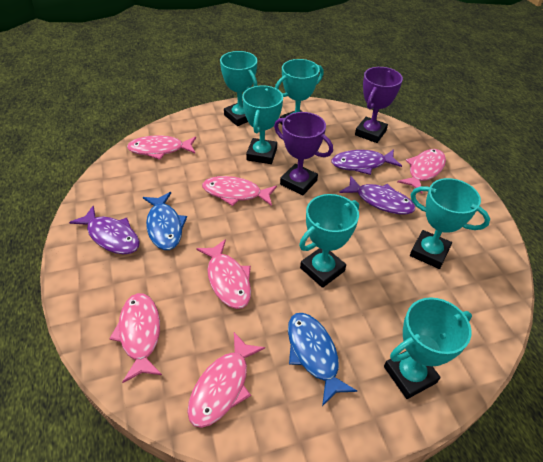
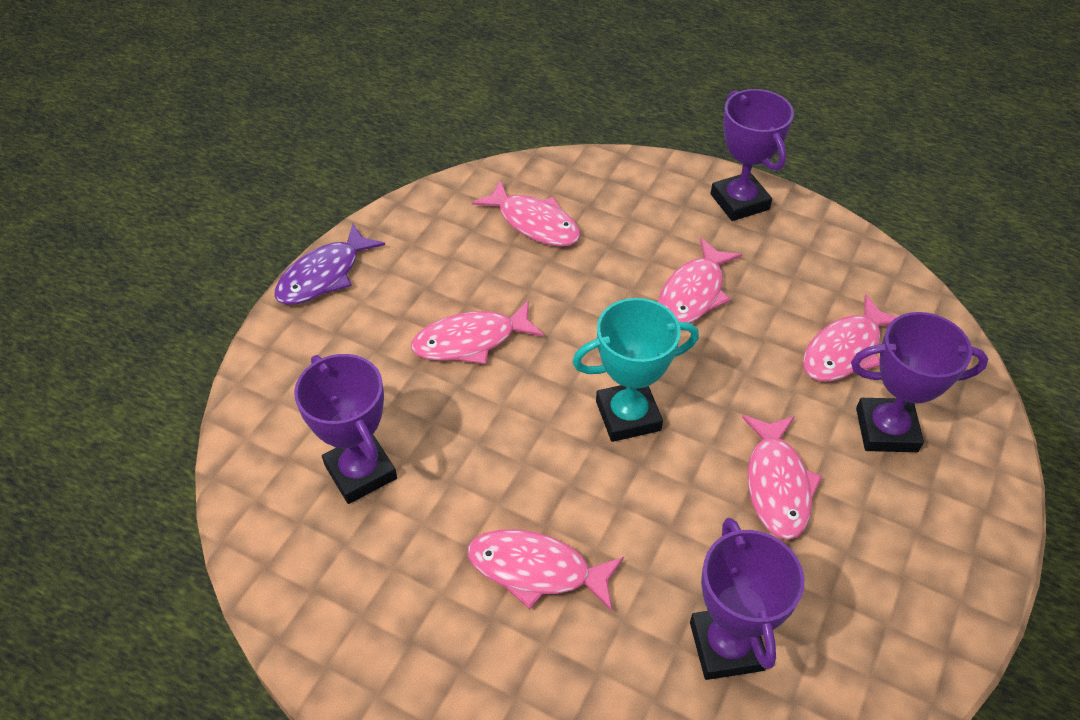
blue fish: [143,192,187,250] [288,313,357,406] = 2 -> none = 0
purple fish: [69,206,139,254] [331,149,402,175] [339,176,415,215] = 3 -> [274,224,385,305] = 1
purple trophy: [274,112,333,196] [355,67,403,143] = 2 -> [294,354,397,504] [690,518,804,680] [710,89,794,221] [851,312,988,452] = 4
turquoise trophy: [220,51,257,126] [242,85,283,164] [275,59,324,124] [299,194,359,288] [384,297,472,399] [410,178,490,269] = 6 -> [572,298,699,442] = 1

